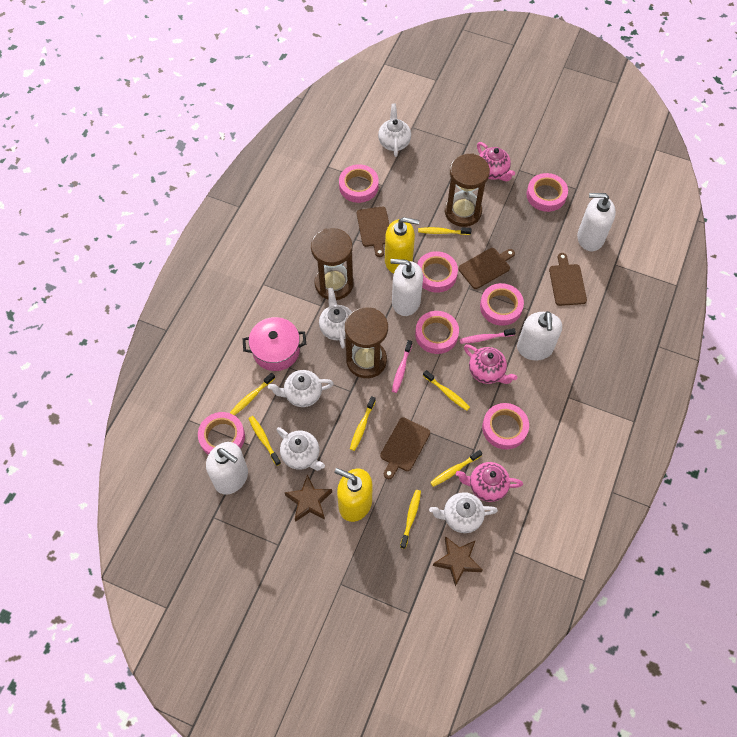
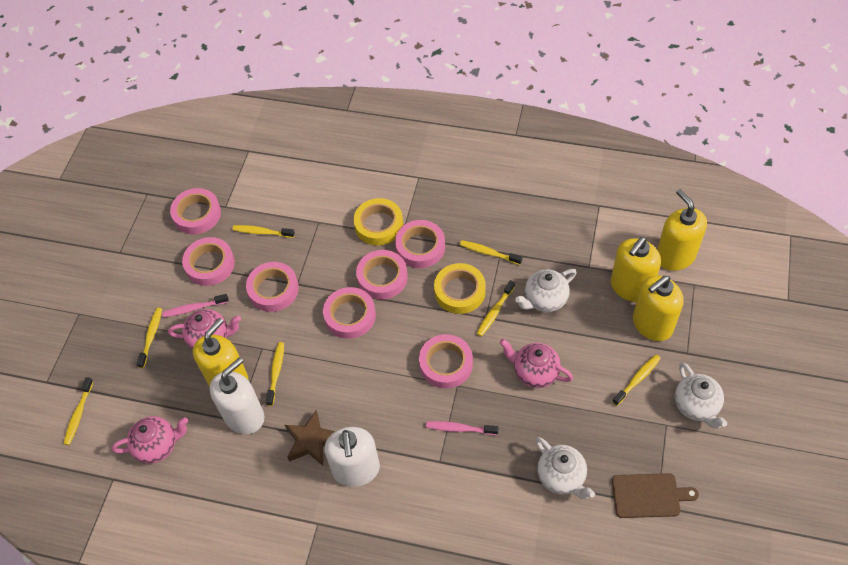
brown cutting board: [357,207,389,257] [380,417,430,479] [458,248,515,289] [549,253,587,306] = 4 -> [612,473,699,518] = 1
brown hourglass: [311,228,354,300] [345,307,388,378] [445,154,490,227] = 3 -> none = 0
brown star: [284,474,332,522] [433,536,482,587] = 2 -> [285,410,335,466] = 1
pink pot: [243,317,306,371] = 1 -> none = 0
white soap dispenser: [206,442,248,495] [390,259,423,316] [517,311,562,360] [577,193,616,251] = 4 -> [210,357,264,434] [324,427,380,487] = 2
white teapot: [268,370,334,407] [277,427,325,471] [319,288,352,348] [378,104,411,157] [429,492,498,533] = 5 -> [515,269,577,312] [535,437,595,499] [675,362,727,429] = 3
yellow soap dispenser: [334,468,372,522] [385,217,419,273] = 2 -> [193,318,248,387] [611,237,661,302] [633,276,684,341] [657,189,707,271] = 4
yellow tape: none = 0 -> [354,198,403,246] [434,263,486,314] = 2

